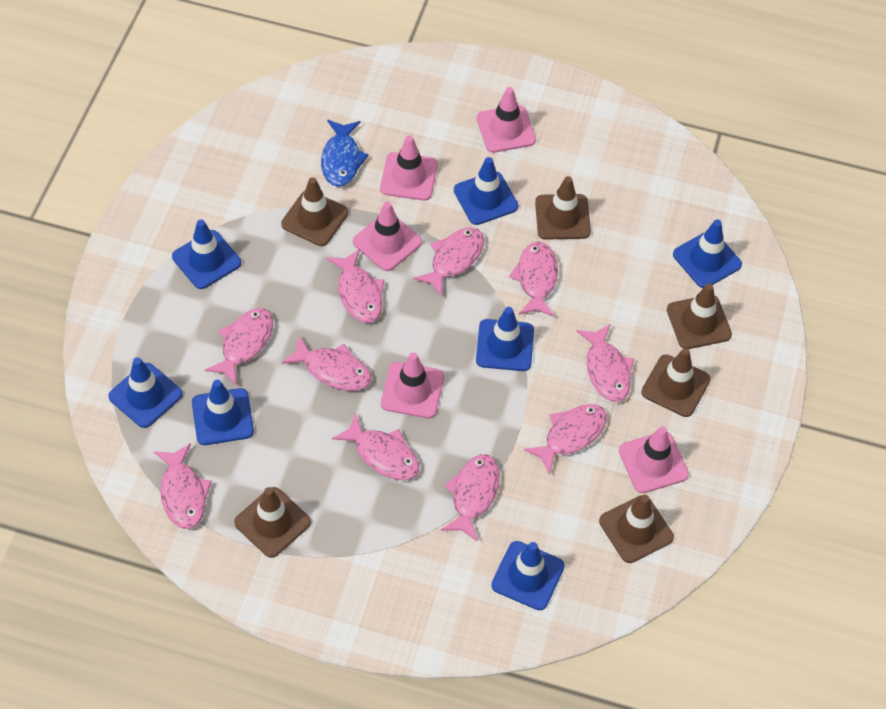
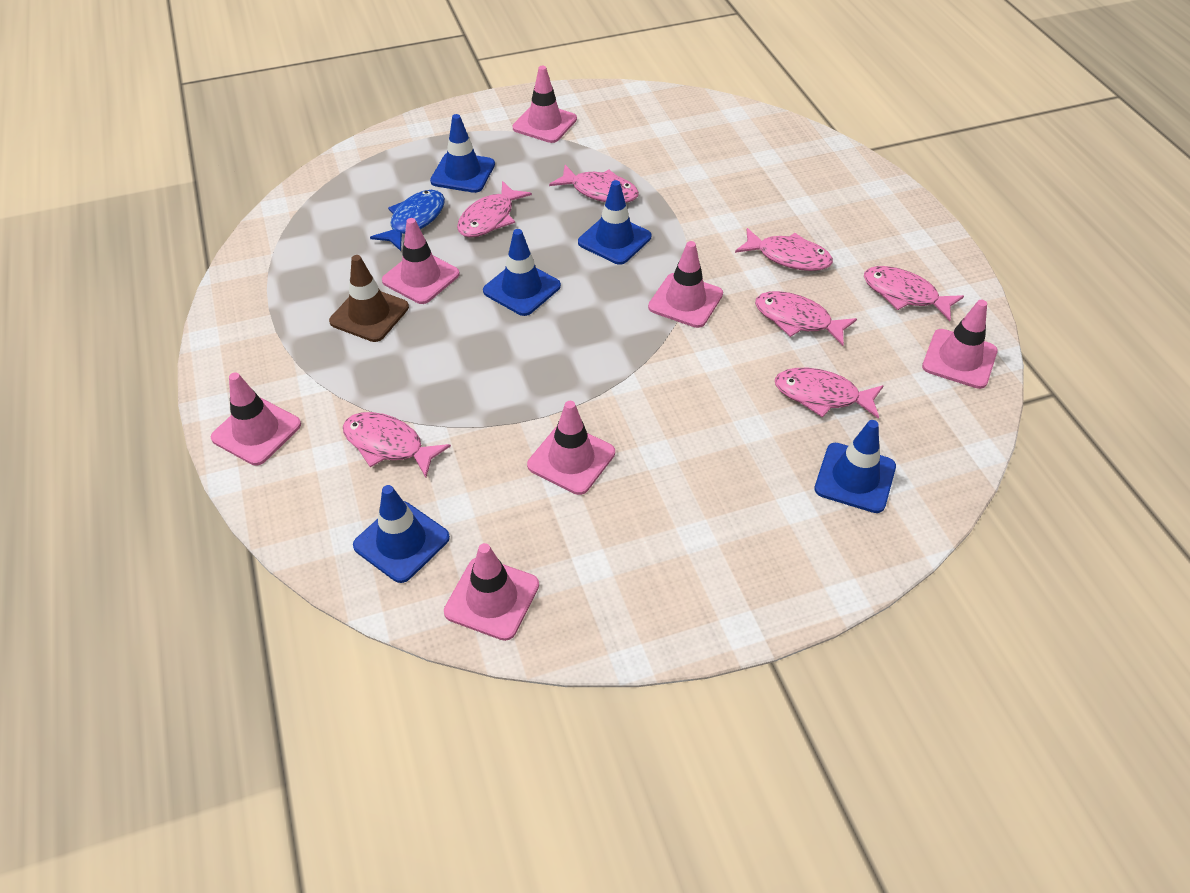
blue traffic cone: [108,357,183,428] [172,219,241,289] [192,379,254,445] [454,157,518,225] [476,307,534,371] [492,541,565,610] [673,220,742,288] = 7 -> [353,485,450,583] [430,114,495,193] [483,229,561,316] [578,180,651,265] [814,420,896,513] = 5
brown traffic cone: [234,487,311,558] [281,177,348,246] [535,176,591,239] [599,495,674,563] [641,348,711,417] [667,283,732,349] = 6 -> [329,255,409,342] = 1
pink fish: [154,443,212,529] [205,308,273,385] [281,336,371,391] [327,249,385,323] [332,413,419,480] [413,227,484,297] [441,454,500,542] [509,242,558,317] [524,404,607,474] [576,324,634,402] = 10 -> [343,412,451,478] [457,181,532,238] [549,165,639,203] [735,228,833,271] [755,291,857,346] [775,368,884,419] [864,266,964,321] = 7
pink traffic cone: [353,201,422,271] [380,135,438,201] [381,352,444,418] [477,87,536,153] [619,426,689,493] = 5 -> [211,372,301,466] [382,218,460,304] [444,543,539,641] [512,66,577,143] [527,401,615,495] [648,241,723,328] [922,300,998,389] = 7

